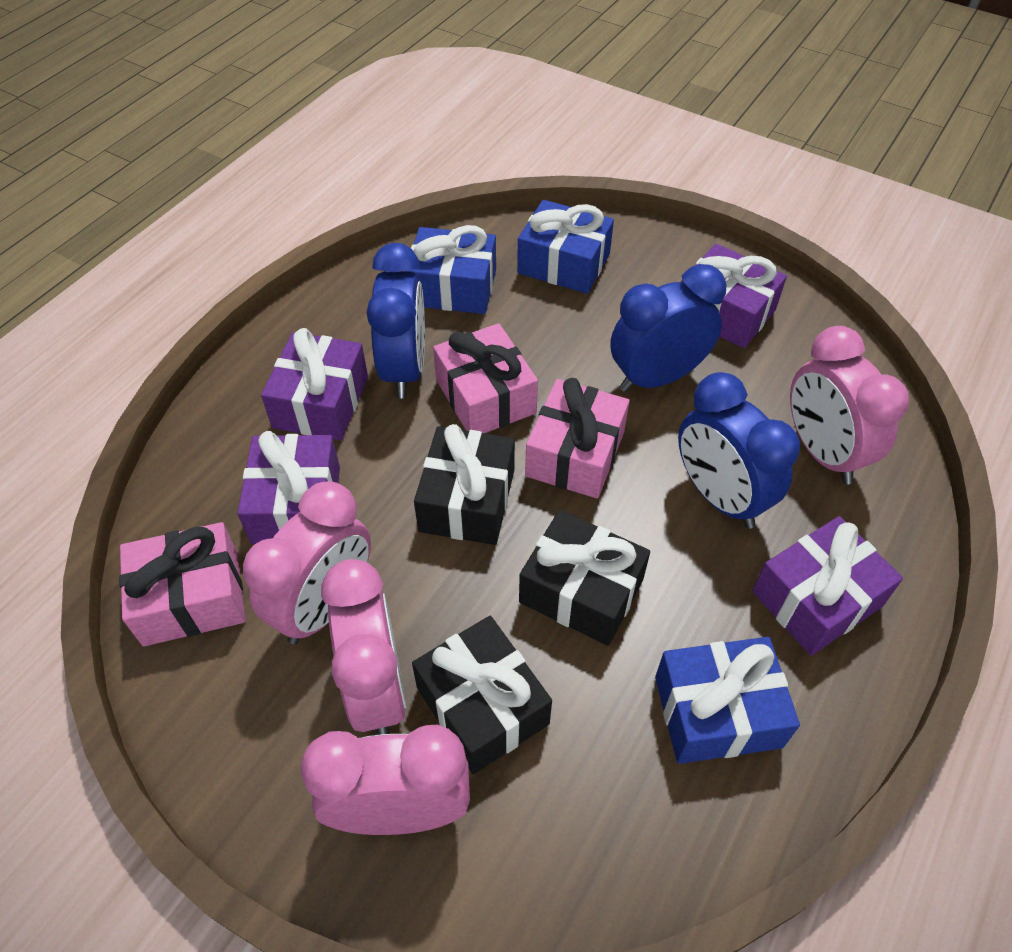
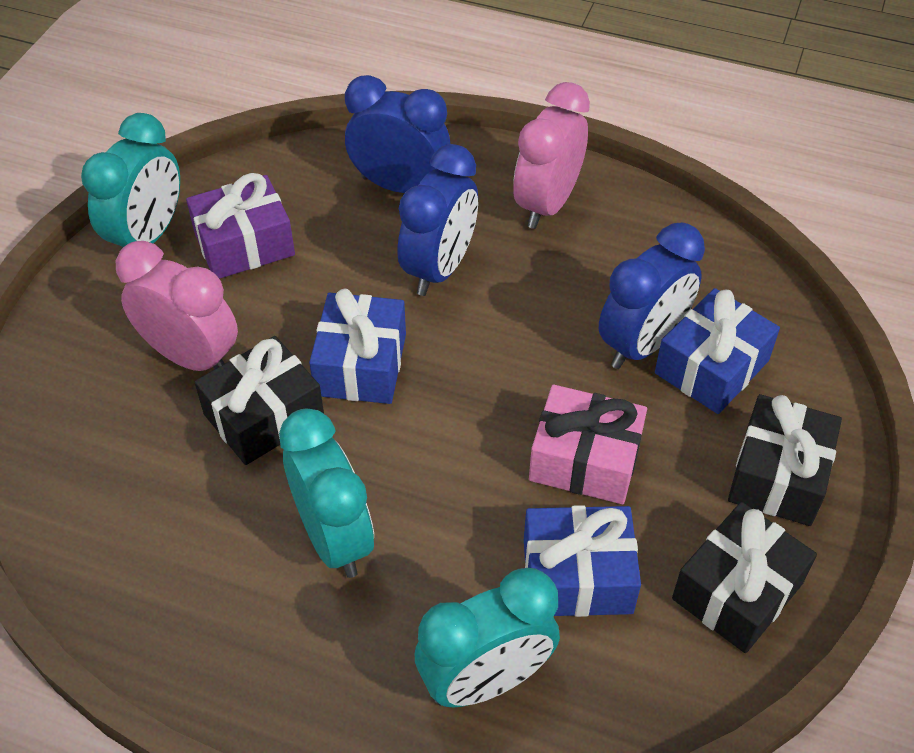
pink clock: [243,482,371,644] [301,725,470,835] [321,559,406,735] [790,326,909,484] = 4 -> [116,241,238,371] [513,82,590,229] = 2
pink gift: [119,522,245,646] [433,323,538,433] [525,378,629,498] = 3 -> [529,385,647,504] = 1
purple gift: [237,431,340,544] [261,328,368,440] [681,244,787,348] [752,516,903,656] = 4 -> [186,173,295,279] = 1
turquoise clock: none = 0 -> [81,113,180,248] [279,408,374,578] [415,568,560,707] = 3

